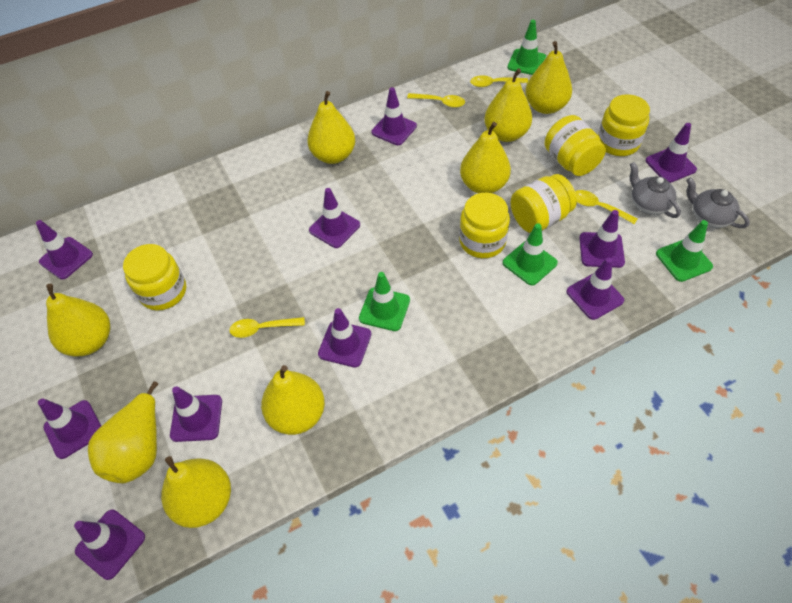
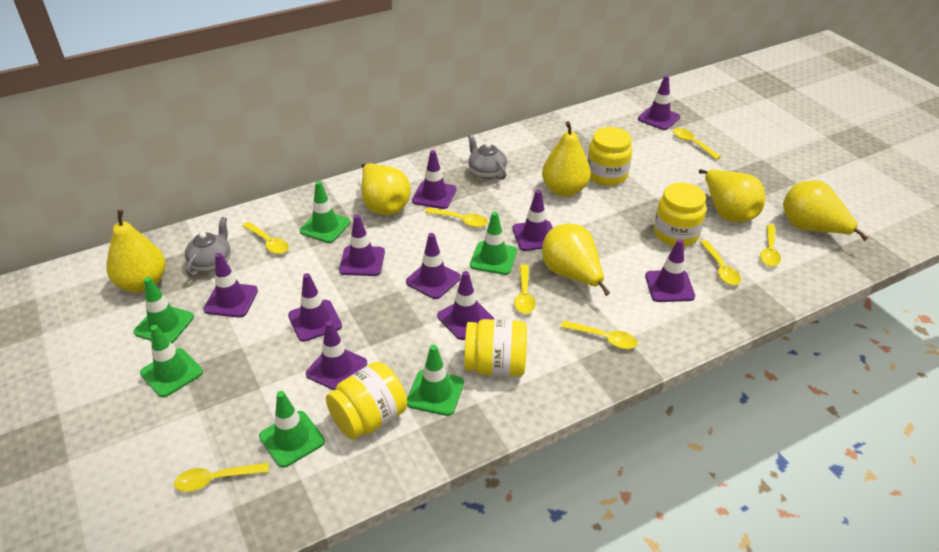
green traffic cone: [359,272,410,331] [503,223,558,285] [507,20,546,75] [656,220,713,282] = 4 -> [134,277,194,343] [140,325,203,397] [259,391,325,468] [300,181,350,243] [407,345,464,416] [470,212,517,275] = 6
yellow jar: [123,244,186,311] [459,193,510,258] [511,174,577,233] [544,115,606,176] [598,94,650,156] = 5 -> [326,362,407,440] [464,319,527,377] [587,127,632,186] [654,183,706,246] = 4
yellow pear: [46,284,110,357] [88,382,158,483] [161,456,231,528] [261,365,325,435] [307,91,355,164] [460,122,511,194] [484,68,532,142] [525,41,572,114] = 8 -> [107,209,166,293] [361,163,411,215] [542,121,591,197] [542,224,610,296] [699,169,765,222] [783,180,868,241] = 6
yellow spoon: [229,317,305,338] [407,93,465,108] [470,75,528,87] [575,190,638,224] = 4 -> [174,462,269,492] [243,222,289,254] [425,207,488,227] [514,265,536,314] [561,321,638,349] [673,128,721,160] [700,240,741,285] [760,224,781,266] = 8

